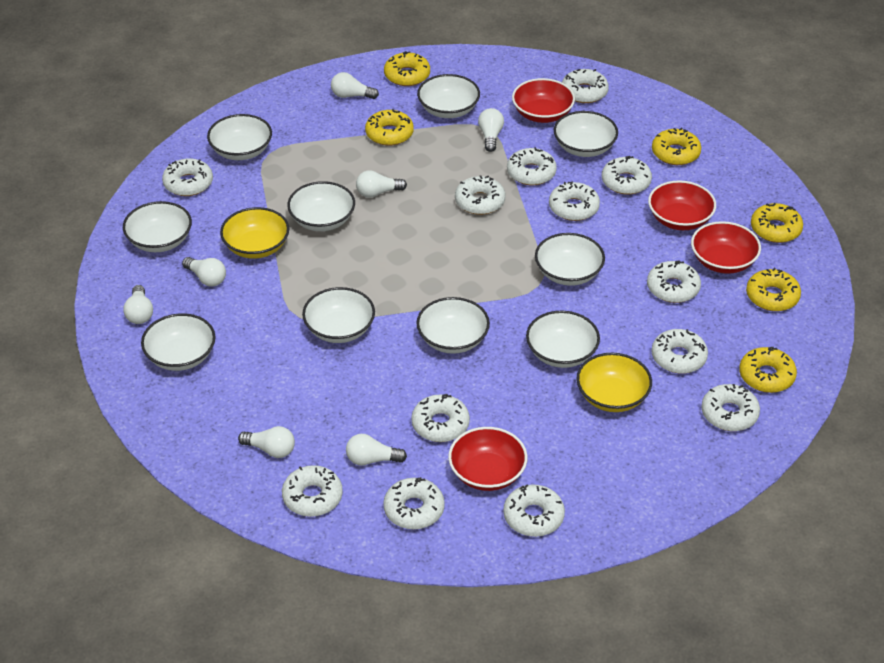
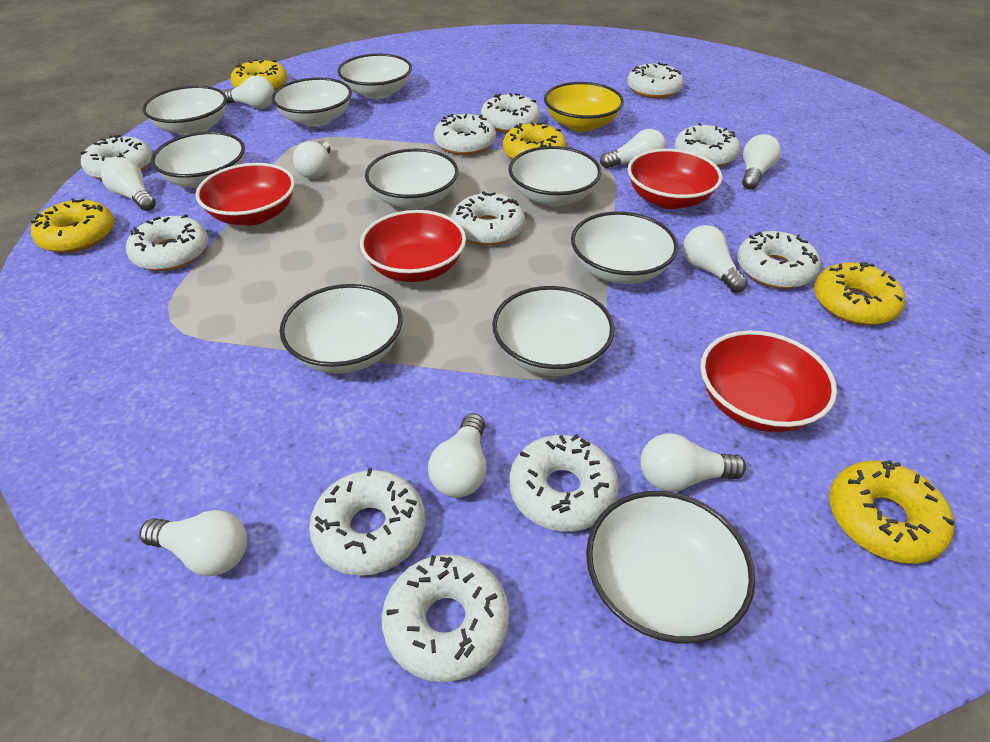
white donut: [162,158,213,196] [282,465,343,517] [383,477,445,529] [411,394,470,442] [455,175,506,215] [503,484,565,537] [507,147,557,185] [549,181,600,221] [562,69,609,103] [602,156,652,195] [647,260,701,303] [652,329,708,374] [701,384,760,431] = 13 -> [81,135,153,180] [126,214,208,271] [309,468,425,576] [382,554,509,682] [434,114,496,155] [451,191,525,245] [481,93,540,133] [510,434,619,532] [627,62,683,99] [674,123,740,167] [737,231,821,289] = 11
white light bulb: [123,285,153,324] [182,257,226,287] [238,426,295,458] [331,72,379,99] [346,434,407,466] [356,170,407,198] [478,108,504,152] = 7 -> [101,157,156,211] [139,510,247,576] [223,76,275,109] [293,140,331,179] [428,413,487,498] [600,129,666,168] [640,433,746,492] [683,225,748,293] [742,134,781,189] = 9
yellow bowl: [220,207,289,259] [576,353,652,412] = 2 -> [544,82,624,132] = 1
yellow donut: [365,109,414,146] [384,51,430,86] [652,128,701,165] [739,347,797,393] [746,268,801,311] [751,203,803,243] = 6 -> [31,198,114,253] [231,59,288,91] [503,122,566,159] [814,262,905,325] [829,460,955,564] = 5

